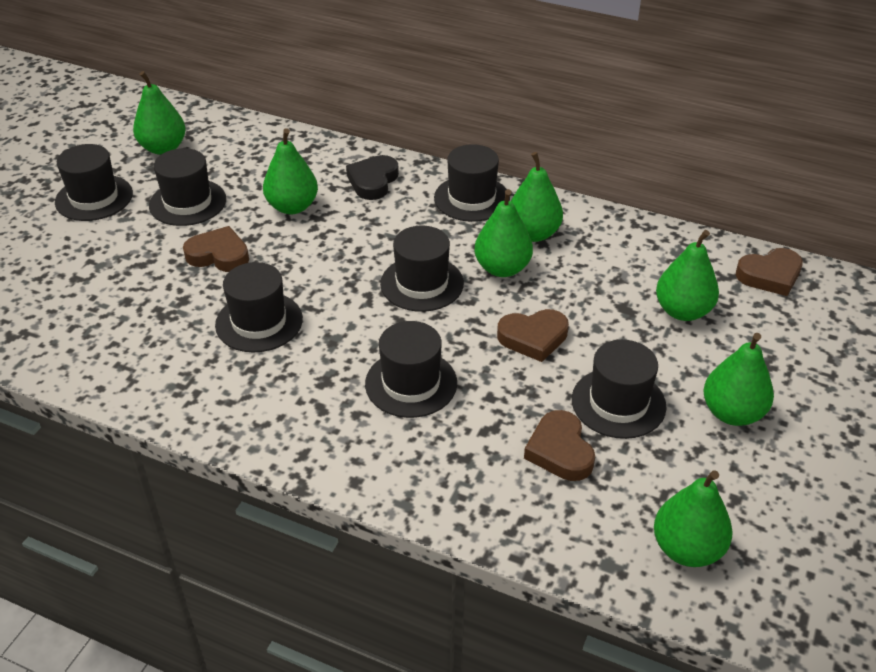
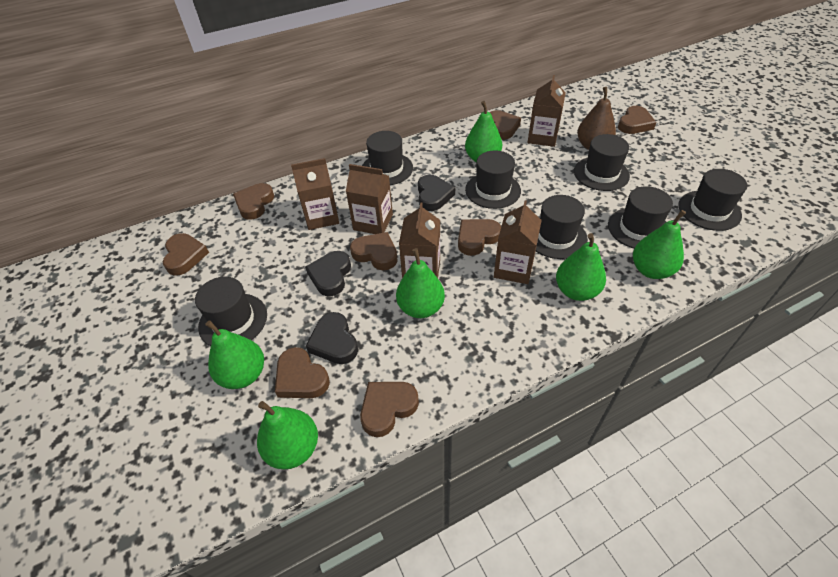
black heart: [346,155,399,200] = 1 -> [305,251,351,296] [306,312,358,364] [418,175,455,211] = 3
brown carton: none = 0 -> [291,158,339,230] [346,164,393,234] [399,202,440,278] [494,200,542,284] [527,75,566,147] = 5
brown heart: [183,226,249,272] [497,309,569,362] [524,410,595,481] [736,248,803,296] = 4 -> [163,233,209,276] [233,183,274,220] [275,347,330,398] [350,232,398,270] [360,382,419,437] [458,219,501,256] [490,110,521,140] [618,106,657,134] = 8
brown pear: none = 0 -> [577,87,616,150] = 1
green pear: [133,71,186,155] [263,128,318,214] [474,189,533,277] [511,152,563,242] [654,470,733,567] [656,230,719,321] [704,333,774,426] = 7 -> [205,320,264,389] [257,401,318,469] [396,248,445,318] [465,101,502,162] [556,233,606,301] [633,210,686,279] = 6

